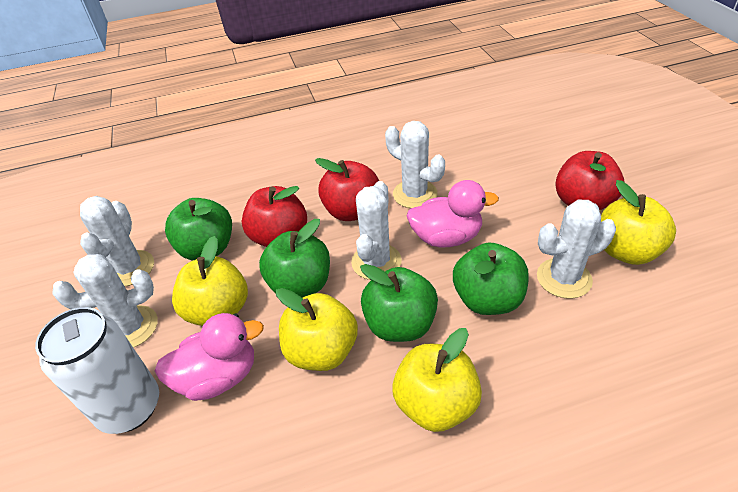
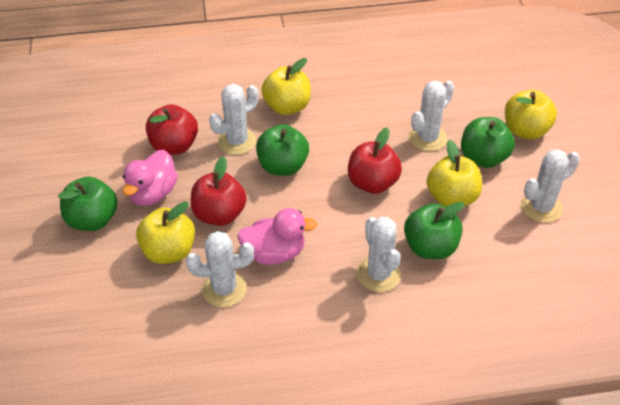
white can: [35,307,159,434] = 1 -> none = 0

